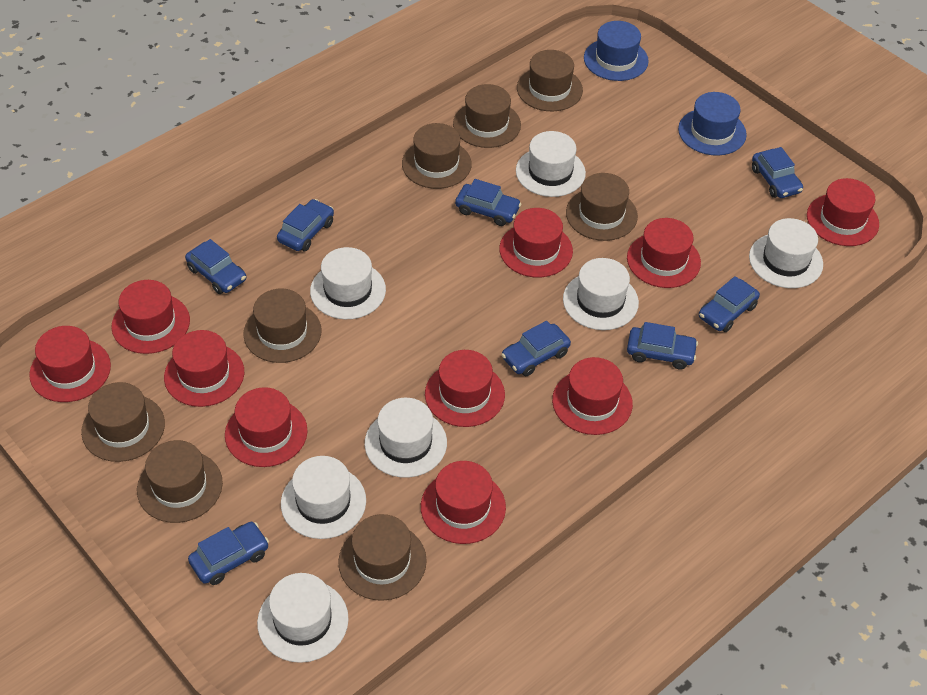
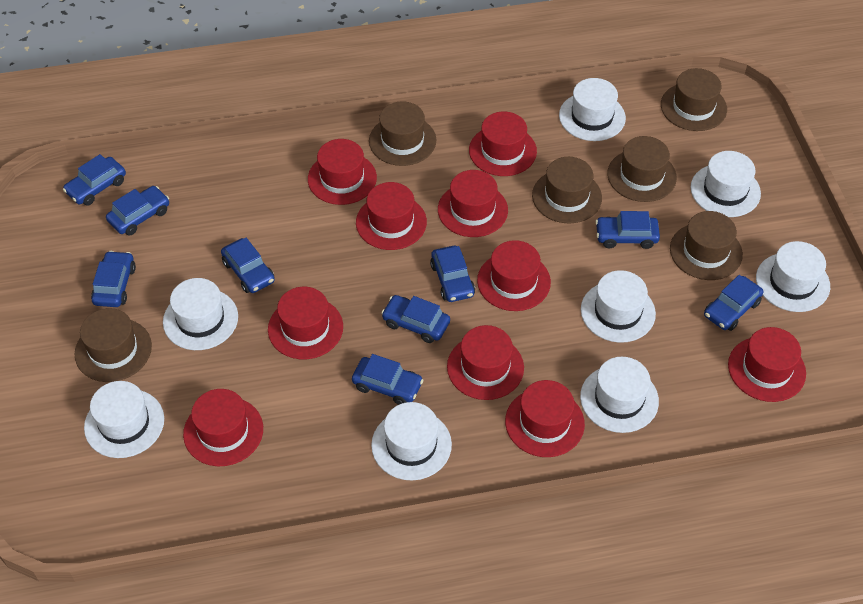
blue car: [185,239,246,294] [188,522,269,585] [277,199,334,251] [455,179,521,226] [501,321,571,376] [627,322,698,370] [699,276,760,332] [752,147,803,198] = 8 -> [63,154,126,206] [91,251,136,307] [106,186,169,235] [221,238,275,293] [352,354,423,405] [381,295,450,343] [430,246,475,302] [596,211,660,249] [704,275,764,331] = 9
blue hat: [584,21,649,81] [678,92,747,156] = 2 -> none = 0
brown hat: [81,382,165,462] [137,440,223,523] [243,288,322,363] [338,514,427,601] [402,123,472,189] [453,84,521,148] [517,50,583,111] [566,173,638,241] = 8 -> [75,308,152,382] [369,101,436,166] [532,157,602,224] [607,136,677,202] [661,68,727,131] [670,211,743,280] = 6
white hat: [257,573,349,663] [281,456,366,539] [310,247,386,319] [365,398,447,478] [516,131,586,197] [563,258,639,330] [749,218,823,288] = 7 -> [84,381,164,458] [163,278,238,350] [371,402,452,481] [559,78,626,141] [580,357,659,433] [581,270,656,343] [690,151,761,217] [756,241,830,312] = 8

